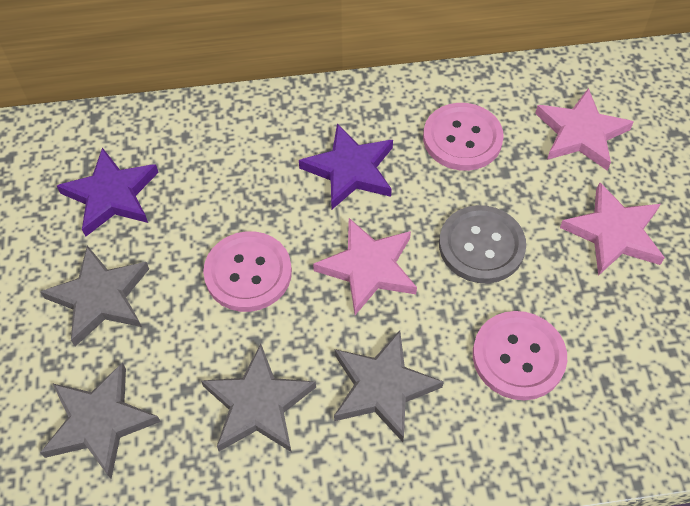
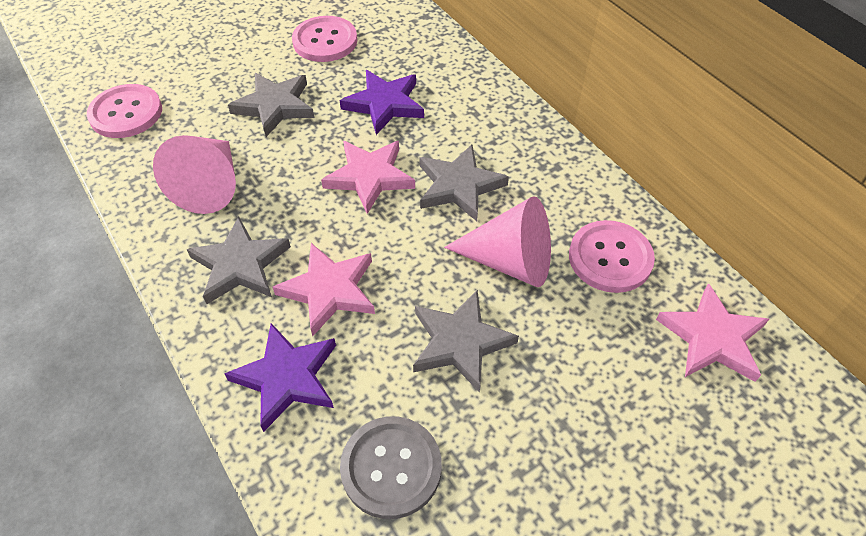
pink cone: none = 0 -> [153,135,236,214] [444,196,551,287] = 2

